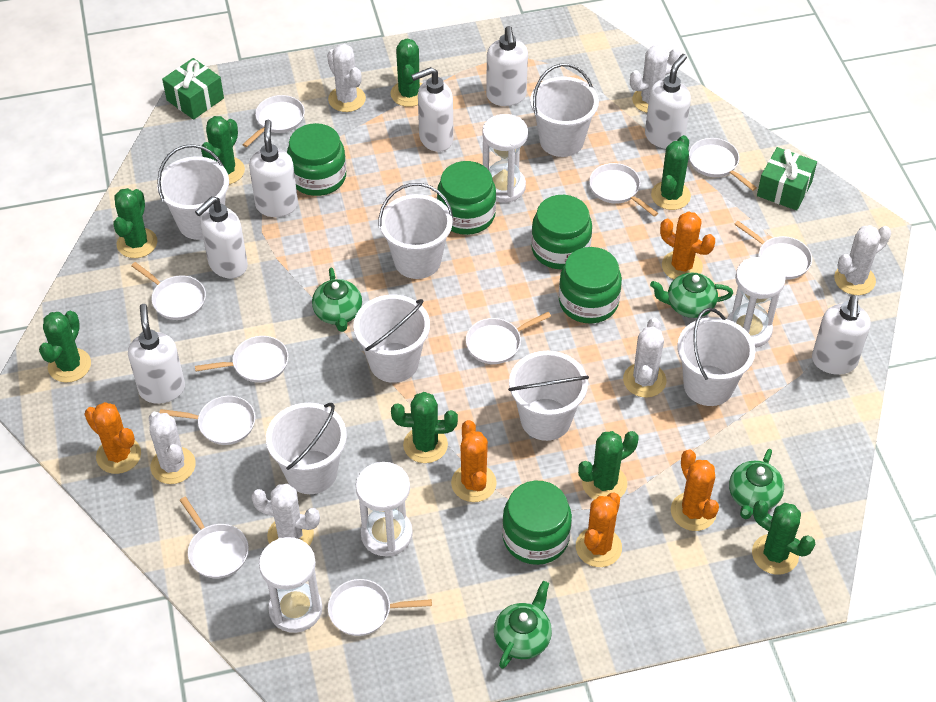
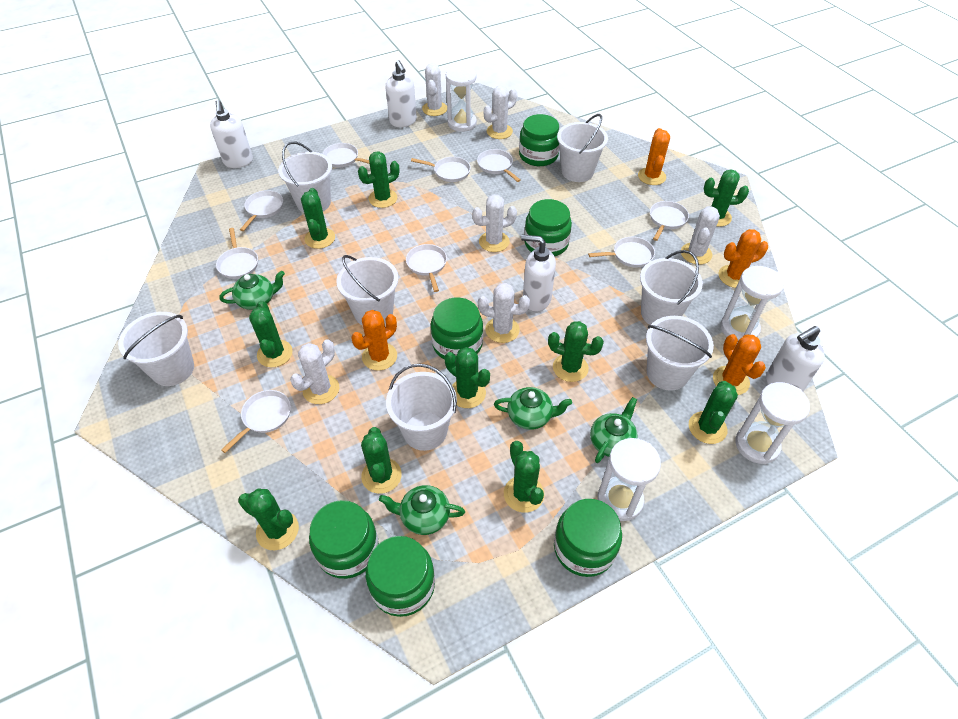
green cactus: [39,311,91,383] [113,188,157,258] [201,116,245,184] [391,38,422,107] [391,392,458,463] [578,431,639,500] [651,135,691,210] [752,500,815,575] = 8 -> [238,488,299,550] [249,301,293,367] [301,188,335,249] [358,151,399,208] [361,427,402,494] [444,347,490,408] [504,441,544,513] [548,321,604,382] [689,381,738,444] [704,169,749,227] = 10
green gift: [162,58,224,120] [757,147,817,211] = 2 -> none = 0
green jar: [287,123,346,196] [437,161,496,235] [502,481,572,565] [531,195,592,269] [559,247,622,324] = 5 -> [309,500,379,579] [366,536,435,617] [431,298,483,360] [519,114,560,166] [524,199,572,256] [554,499,622,577] = 6
orange cactus: [84,402,141,474] [451,420,497,502] [576,493,622,567] [660,211,715,280] [671,450,719,531] = 5 -> [351,310,397,371] [638,128,670,185] [713,334,766,395] [718,229,768,288] = 4
white pan: [131,262,206,320] [159,396,255,445] [180,497,249,578] [195,336,289,383] [242,95,305,147] [328,579,432,636] [466,312,551,364] [589,163,658,217] [689,138,757,191] [734,221,812,280] = 10 -> [216,228,258,279] [221,390,291,453] [240,190,283,231] [322,143,370,167] [406,244,447,292] [411,157,471,182] [477,149,521,182] [588,237,655,268] [650,201,689,241] = 9
white soap dispenser: [128,304,185,404] [195,196,248,278] [249,120,298,217] [411,67,453,152] [486,26,528,106] [645,54,691,149] [812,295,871,375] = 7 -> [210,100,253,168] [386,60,417,127] [521,235,556,311] [766,326,825,392] = 4

